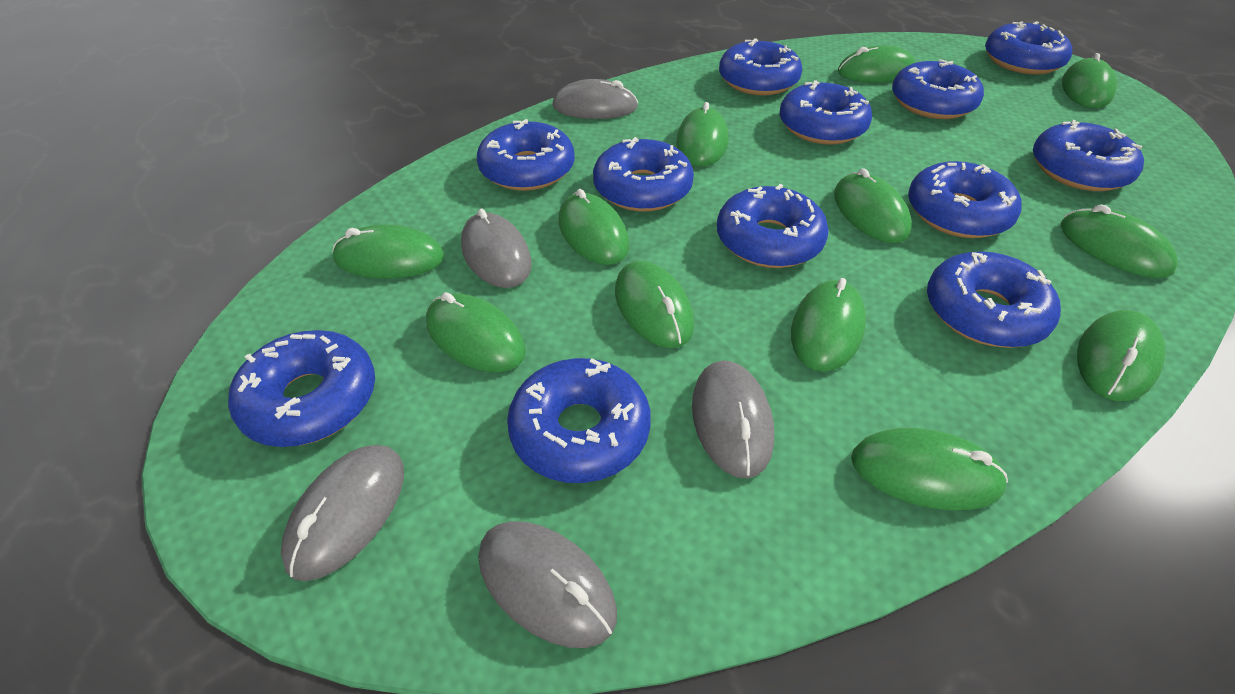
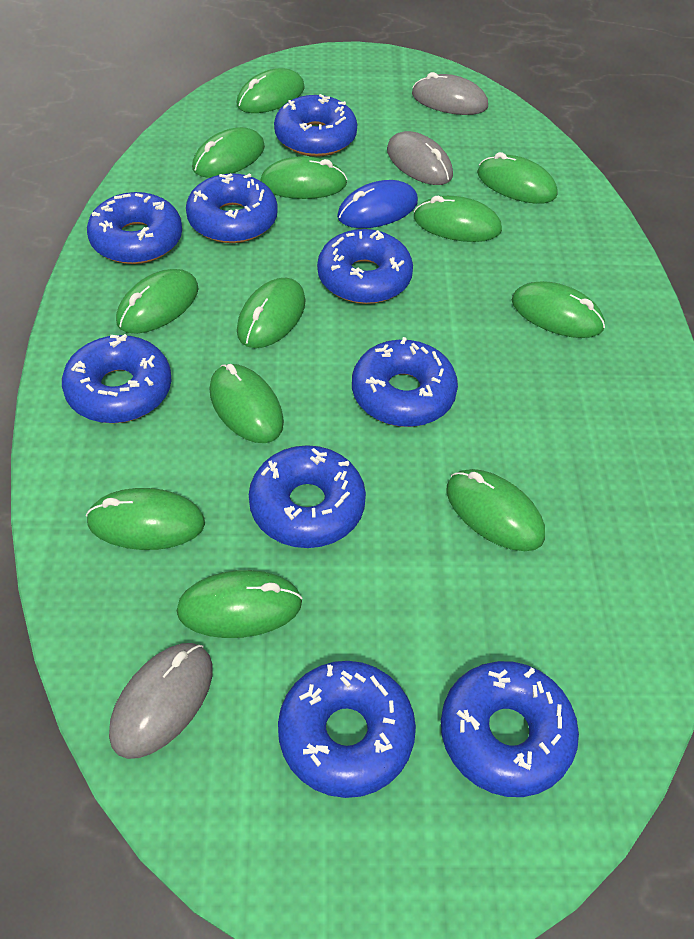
blue donut: [228,330,375,447] [477,119,575,191] [507,358,651,483] [593,137,694,212] [717,184,829,268] [719,38,802,96] [780,80,872,145] [892,59,984,119] [908,161,1021,238] [927,251,1061,348] [985,21,1072,75] [1033,120,1144,191] = 12 -> [62,334,172,423] [87,192,182,264] [186,173,278,243] [249,445,366,548] [274,94,357,157] [278,661,416,798] [317,229,413,304] [352,337,458,427] [441,661,579,797] = 9
blue mouse: none = 0 -> [337,180,418,228] = 1
grey mouse: [281,445,404,581] [461,209,532,288] [479,521,617,648] [552,79,638,119] [692,361,774,479] = 5 -> [109,643,213,759] [387,131,453,185] [412,72,488,115] = 3

